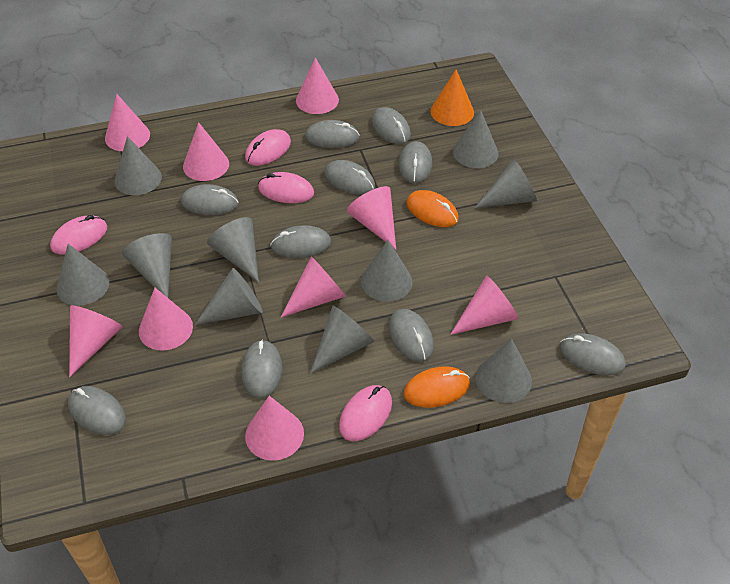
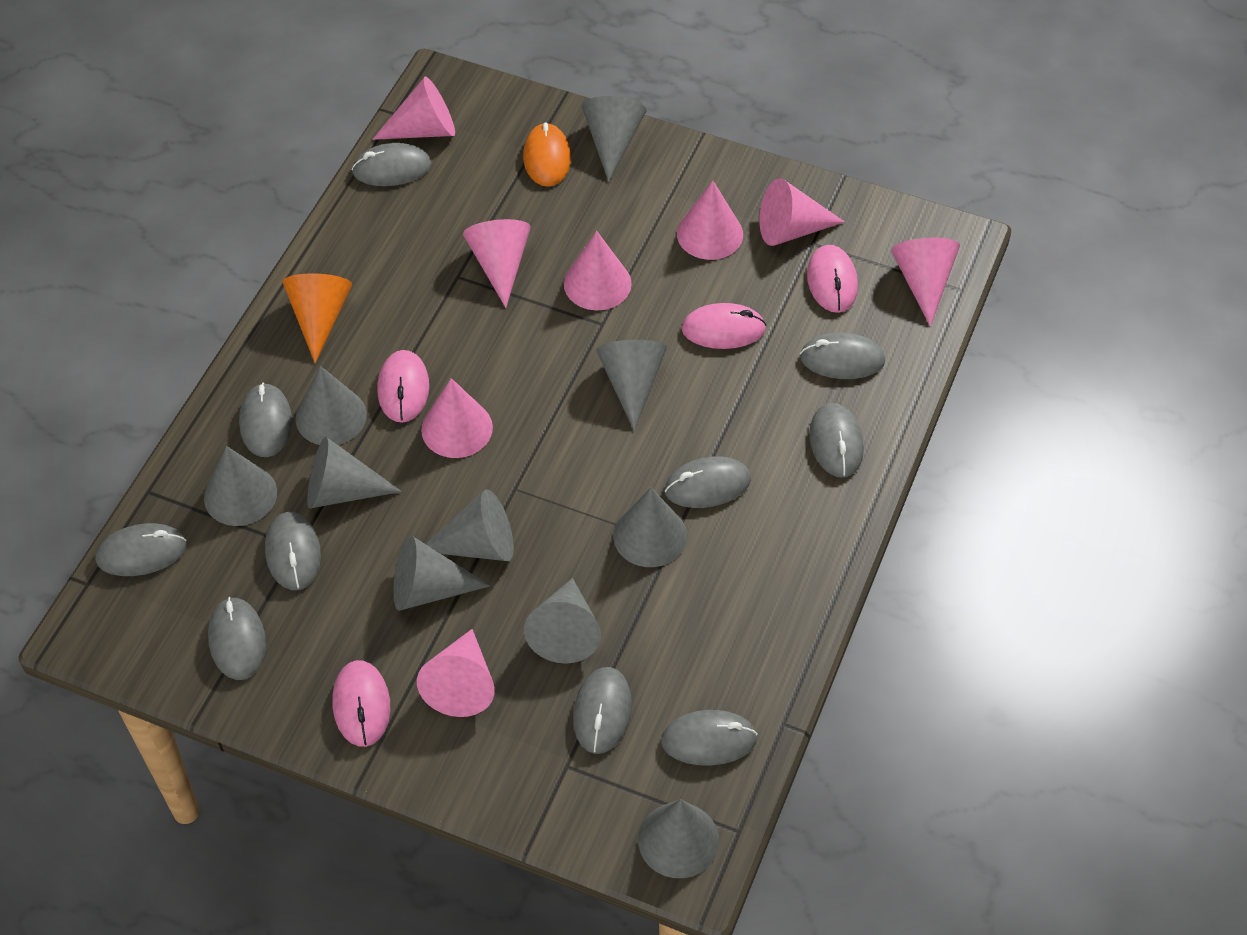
orange mouse: [403,366,470,408] [406,190,458,227] = 2 -> [523,122,571,187] = 1
pink cone: [69,305,123,377] [105,94,150,151] [139,288,193,350] [183,122,229,181] [245,396,304,461] [281,256,346,318] [296,58,339,114] [347,186,396,250] [450,275,519,335] = 9 -> [373,77,455,140] [417,629,495,717] [421,378,493,458] [463,219,531,308] [564,231,632,310] [677,181,743,260] [759,178,845,246] [891,237,960,326] = 8

